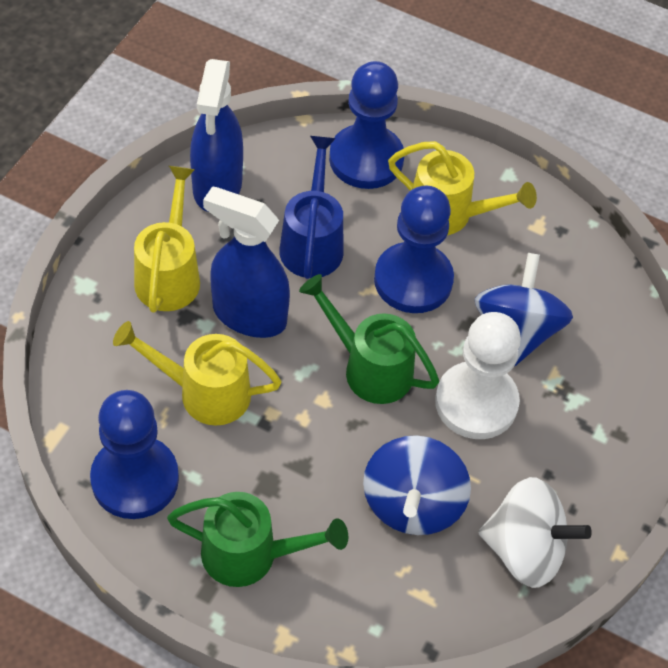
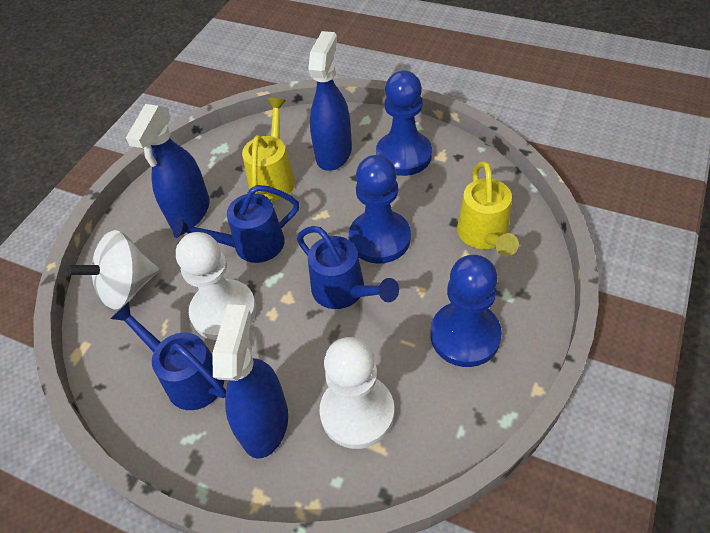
blue spinning top: [363,435,471,535] [475,253,573,366] = 2 -> none = 0
blue spray bottle: [190,59,243,212] [203,186,290,338] = 2 -> [126,104,210,229] [212,304,288,459] [308,31,352,171] = 3
blue watering can: [279,136,343,279] = 1 -> [111,302,226,410] [173,185,299,263] [297,226,399,309] = 3
green watering can: [167,492,348,587] [299,274,439,404] = 2 -> none = 0
white pawn: [435,312,521,439] = 1 -> [176,232,256,340] [319,337,394,449] = 2
yellow watering can: [113,321,282,425] [134,166,200,313] [388,141,537,235] = 3 -> [242,98,295,201] [457,161,519,256] = 2

